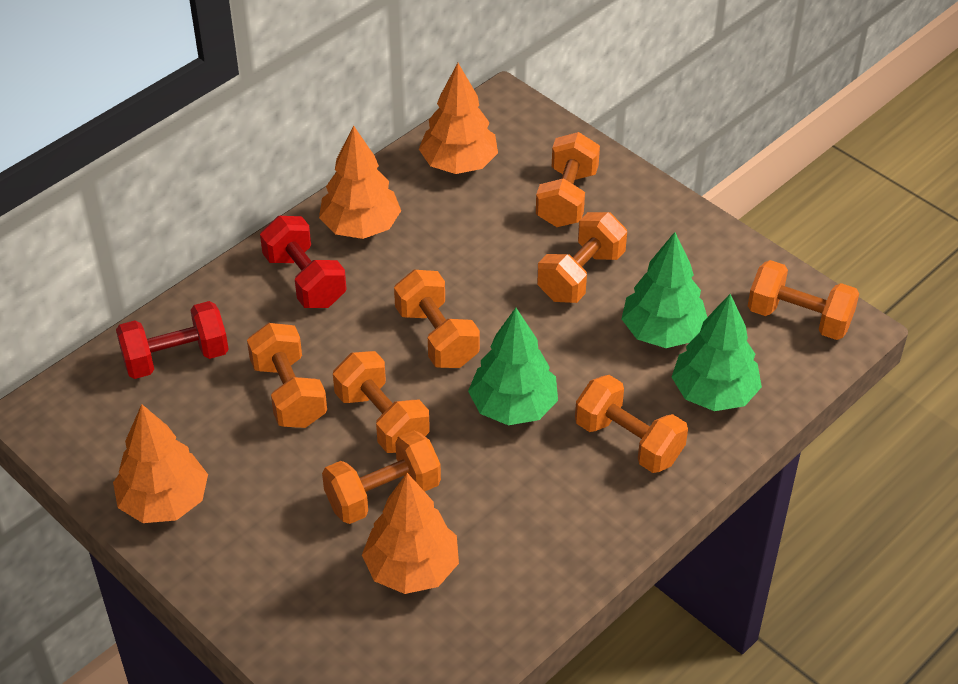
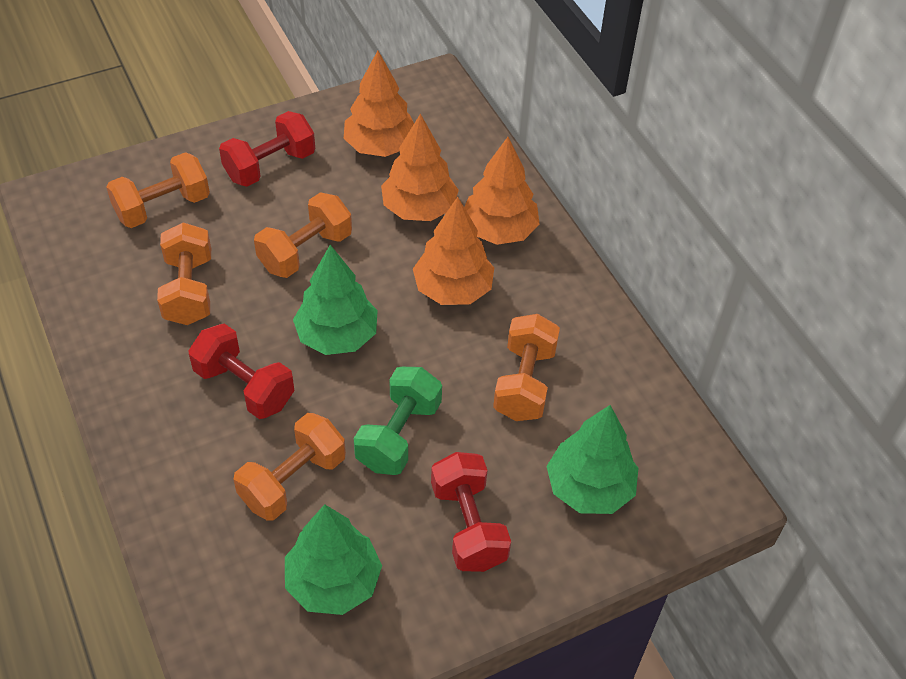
green dumbbell: none = 0 -> [354,367,442,475] = 1
orange dumbbell: [247,323,327,428] [322,430,441,524] [333,351,430,453] [394,270,480,368] [536,132,600,227] [537,212,627,303] [575,375,688,473] [748,260,859,340] = 8 -> [106,152,210,228] [157,223,211,325] [233,413,346,521] [254,192,352,278] [493,314,560,421] = 5
red dumbbell: [116,301,229,379] [260,216,347,308] = 2 -> [188,323,294,419] [219,111,315,187] [431,452,511,572] = 3

